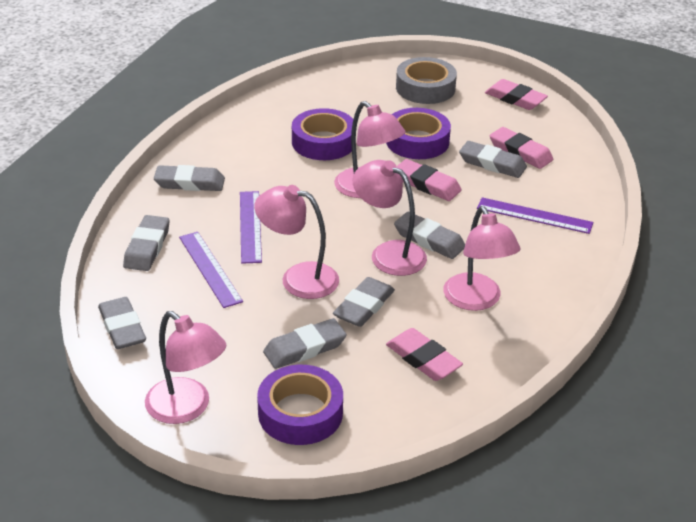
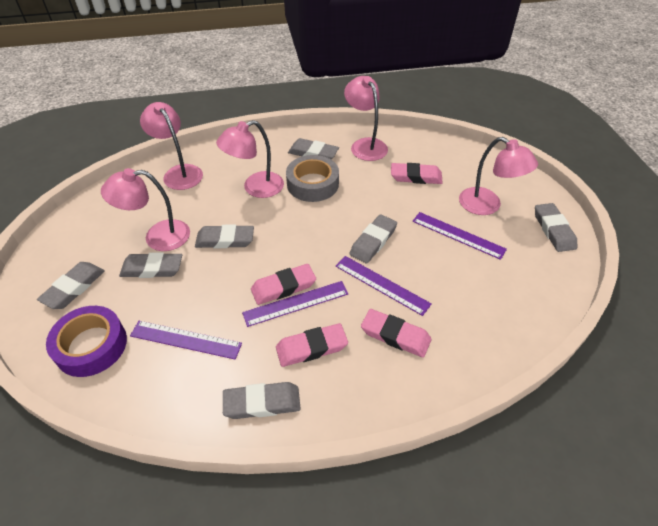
purple ruler: [179,232,243,308] [240,191,262,264] [477,197,593,234] = 3 -> [130,321,242,359] [242,281,348,327] [336,256,432,316] [413,212,507,260] = 4
purple tape: [257,365,343,445] [292,108,353,160] [386,108,451,159] = 3 -> [46,306,127,377] = 1

